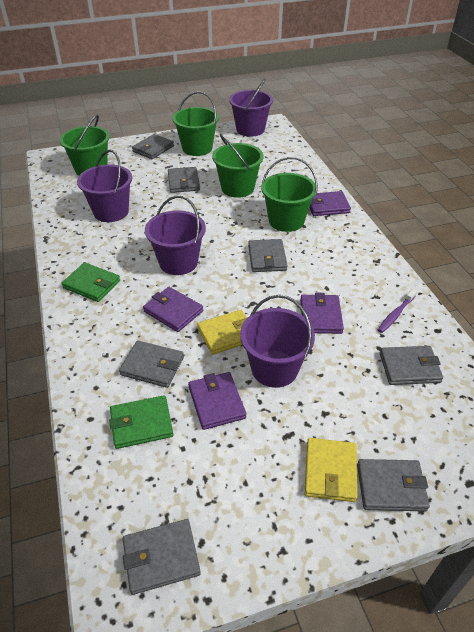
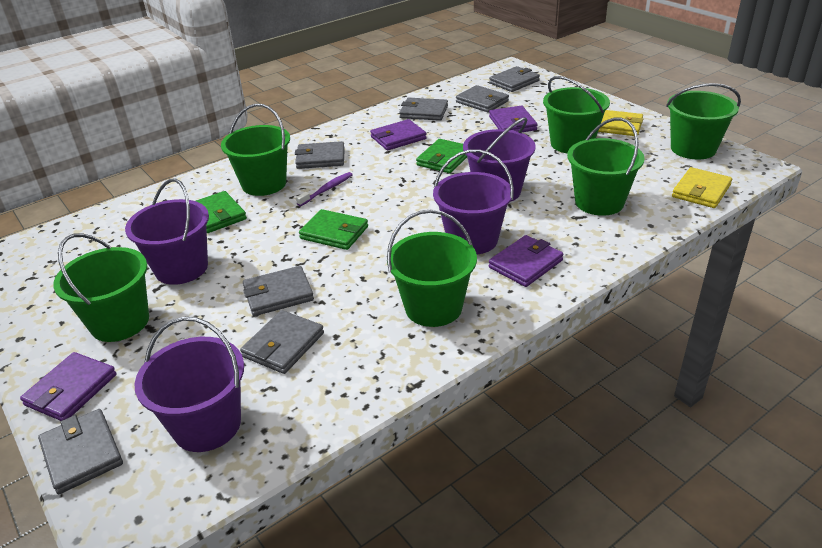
green bucket: [60,115,110,176] [172,91,219,156] [212,134,264,198] [261,157,318,232] = 4 -> [53,233,149,342] [221,104,290,196] [387,209,477,327] [543,76,610,153] [567,118,645,216] [666,83,741,159] = 6
green wallet: [62,262,120,302] [109,395,173,449] = 2 -> [196,191,247,233] [299,209,368,250] [416,139,467,173] = 3

